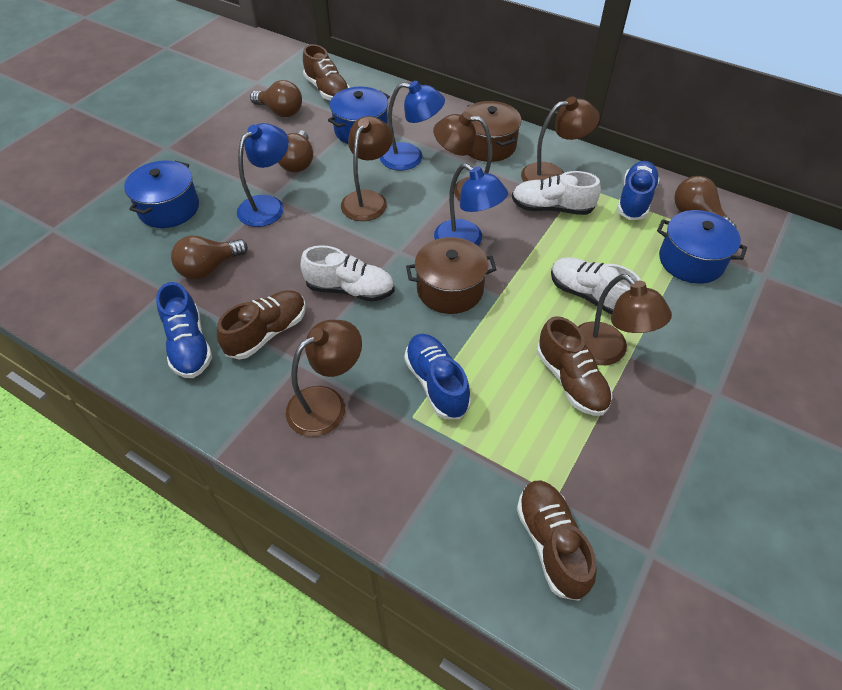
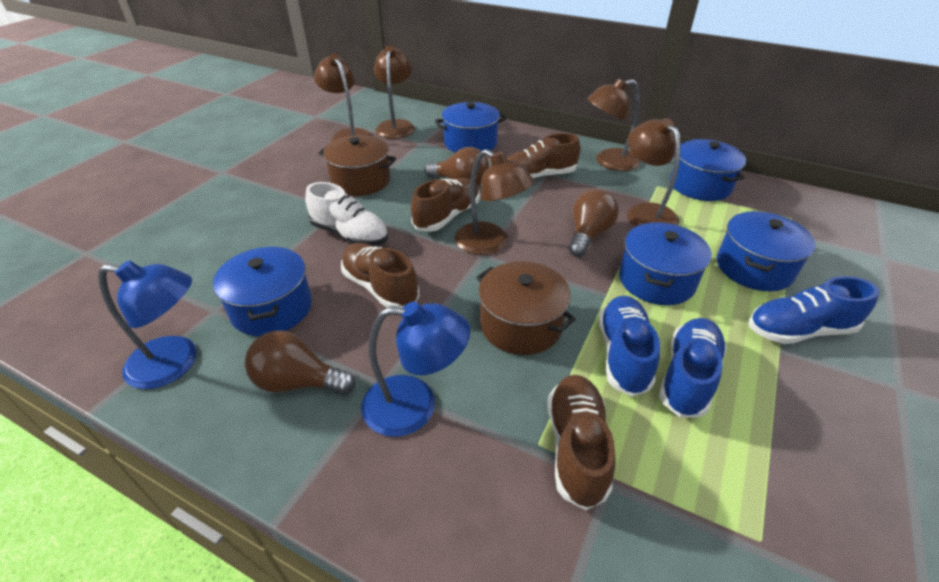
blue lamp: [237,123,289,227] [380,81,445,170] [434,164,508,246] = 3 -> [98,260,197,389] [361,302,470,437] = 2
blue pot: [124,160,199,228] [328,87,390,144] [657,210,747,284] = 3 -> [213,246,312,336] [435,102,506,153] [619,222,712,305] [670,139,746,201] [717,211,816,291] = 5
brown light bulb: [171,236,248,280] [250,80,302,117] [278,130,313,172] [674,176,737,228] = 4 -> [245,331,355,395] [424,147,489,186] [568,189,618,257] = 3
white shoe: [300,245,395,302] [512,171,601,215] [551,257,641,315] = 3 -> [305,182,388,246] = 1

